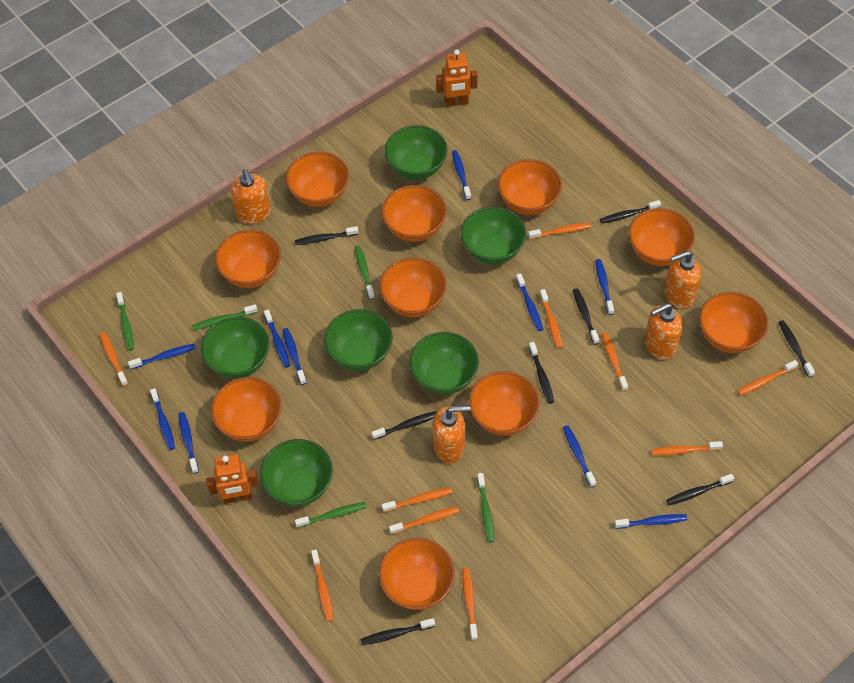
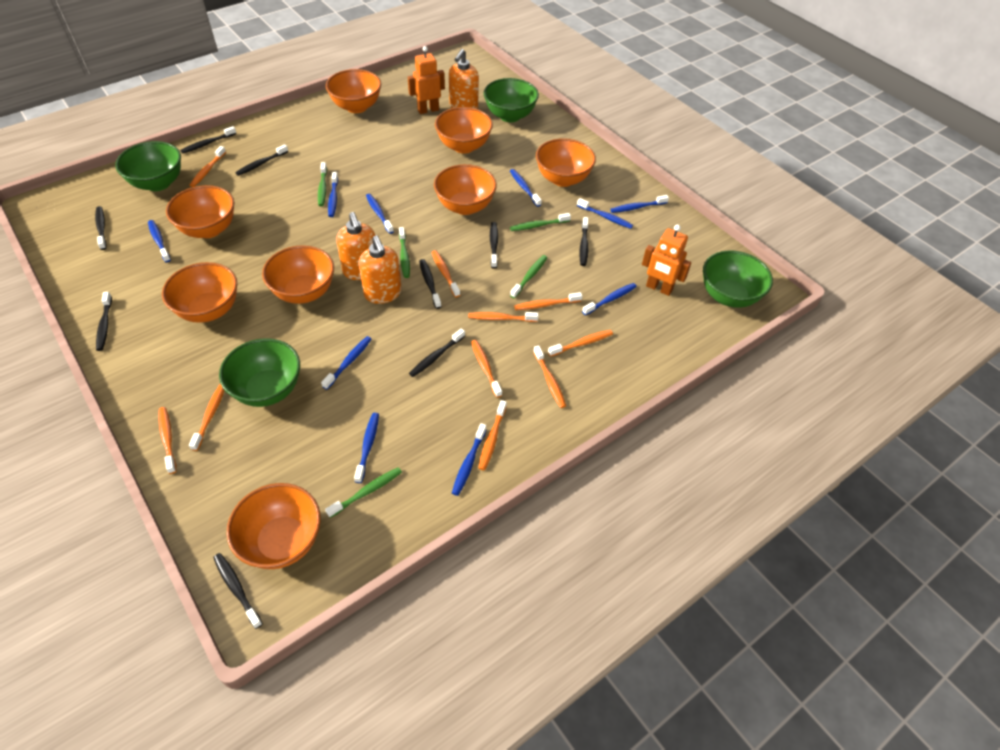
black toothbrush: [295,226,359,245] [360,618,435,645] [372,411,437,440] [529,342,554,404] [573,288,600,345] [600,200,661,224] [666,474,734,505] [778,320,815,377] = 8 -> [95,206,107,250] [96,292,112,351] [180,126,236,154] [213,553,263,629] [235,144,288,176] [409,328,465,377] [419,259,442,309] [490,222,498,269] [580,217,588,266] = 9
green bowl: [201,317,270,379] [260,439,333,507] [324,309,393,371] [385,125,448,180] [409,332,479,395] [461,207,526,265] = 6 -> [115,141,181,191] [219,338,300,407] [484,78,539,122] [703,250,773,308] = 4
orange bowl: [211,377,282,442] [215,230,281,288] [286,152,349,207] [379,538,455,610] [380,258,447,317] [382,185,446,242] [469,371,540,436] [498,159,562,215] [629,208,695,266] [699,292,769,353] = 10 -> [162,262,237,323] [166,185,234,238] [227,483,321,569] [262,245,334,304] [326,69,381,113] [434,164,497,215] [435,107,493,154] [536,138,596,187] = 8
orange soap dispenser: [231,169,271,224] [433,405,471,463] [644,303,683,360] [664,251,702,309] = 4 -> [336,212,375,280] [359,235,402,304] [449,49,479,109] = 3

